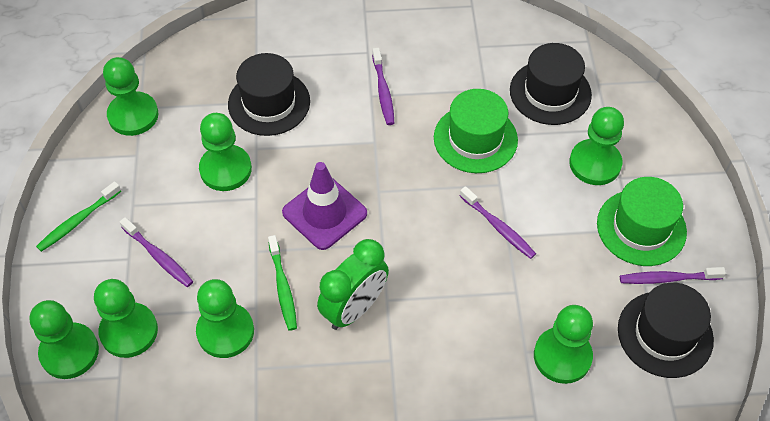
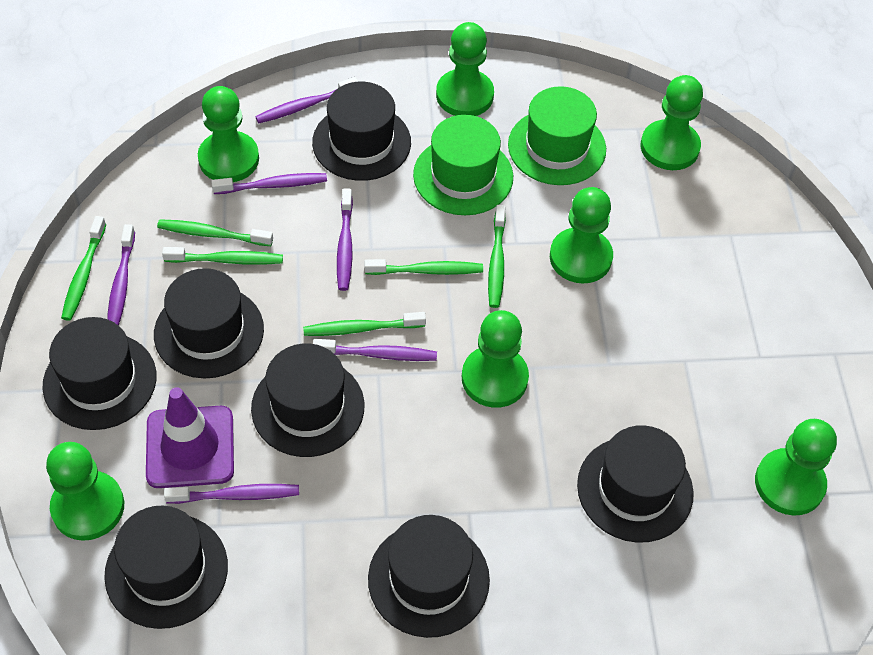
black hat: [228,53,310,136] [510,43,592,125] [618,283,714,378] = 3 -> [43,317,156,430] [104,506,228,629] [154,268,264,378] [251,343,364,457] [312,82,411,181] [368,515,490,638] [577,425,694,543] = 7
green clock: [317,239,389,330] = 1 -> none = 0
green toothbrush: [36,181,121,252] [268,235,297,331] = 2 -> [61,216,106,321] [157,219,273,246] [162,247,283,265] [303,312,426,336] [364,259,483,275] [488,205,506,308] = 6
purple toothbrush: [120,217,193,287] [372,48,394,125] [460,186,536,259] [620,267,726,284] = 4 -> [107,224,135,326] [164,484,299,504] [211,173,327,194] [255,77,359,123] [313,339,437,361] [337,189,353,291] = 6

